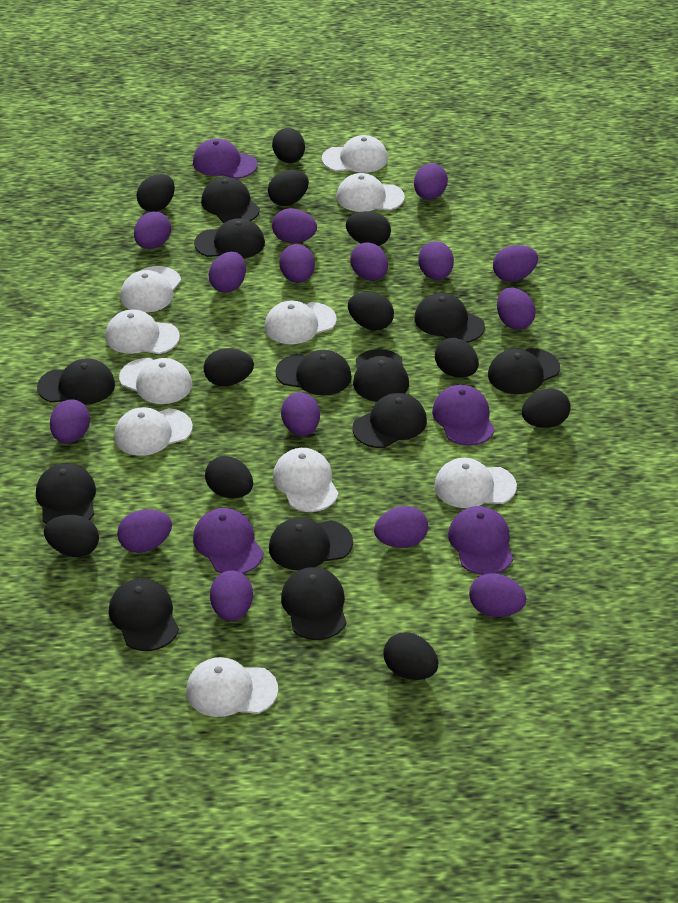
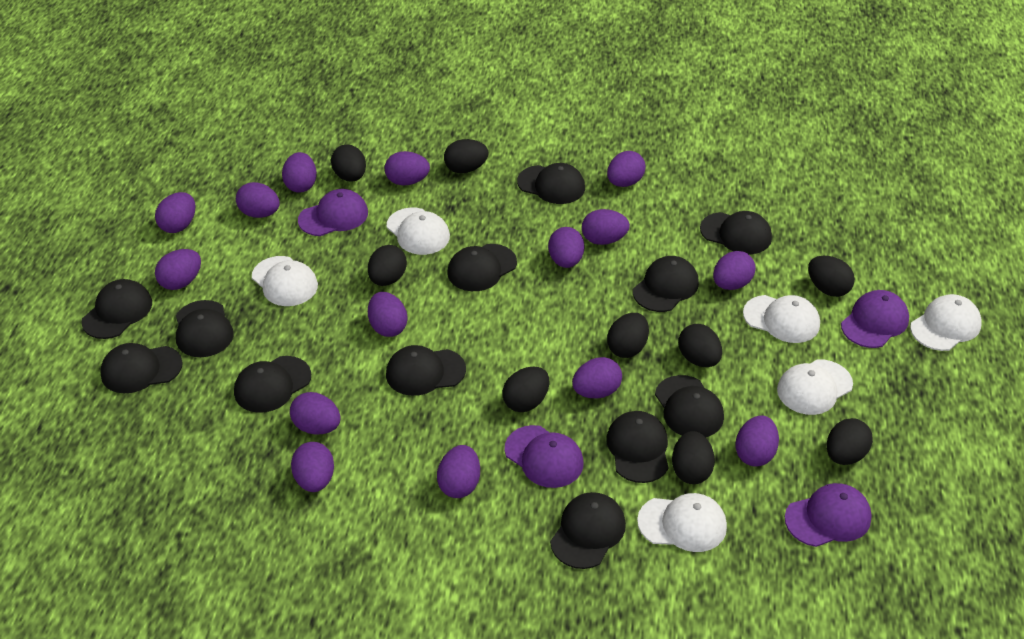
black egg: [44,515,99,557] [137,174,175,212] [204,349,254,386] [205,456,253,498] [268,170,309,206] [272,128,305,163] [346,211,391,246] [348,292,394,331] [383,632,438,680] [435,338,479,378] [522,389,571,428] = 11 -> [331,145,366,182] [368,245,407,286] [444,139,488,173] [502,367,549,412] [607,313,649,358] [672,431,715,484] [678,324,722,367] [808,256,855,297] [827,418,873,465] = 9
white cap: [105,309,180,354] [114,407,193,456] [119,358,192,404] [120,266,181,313] [186,657,278,717] [265,300,337,344] [273,448,339,512] [322,135,388,173] [336,173,405,212] [434,458,517,508] = 10 -> [252,256,318,306] [387,208,450,255] [637,493,727,552] [743,295,820,343] [777,360,853,415] [910,294,982,351] = 6

